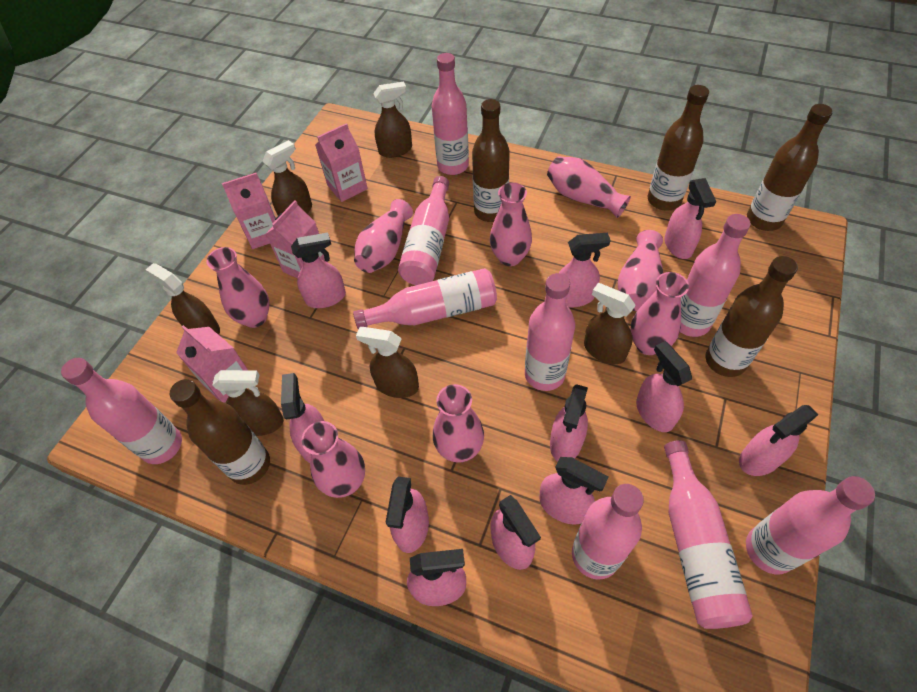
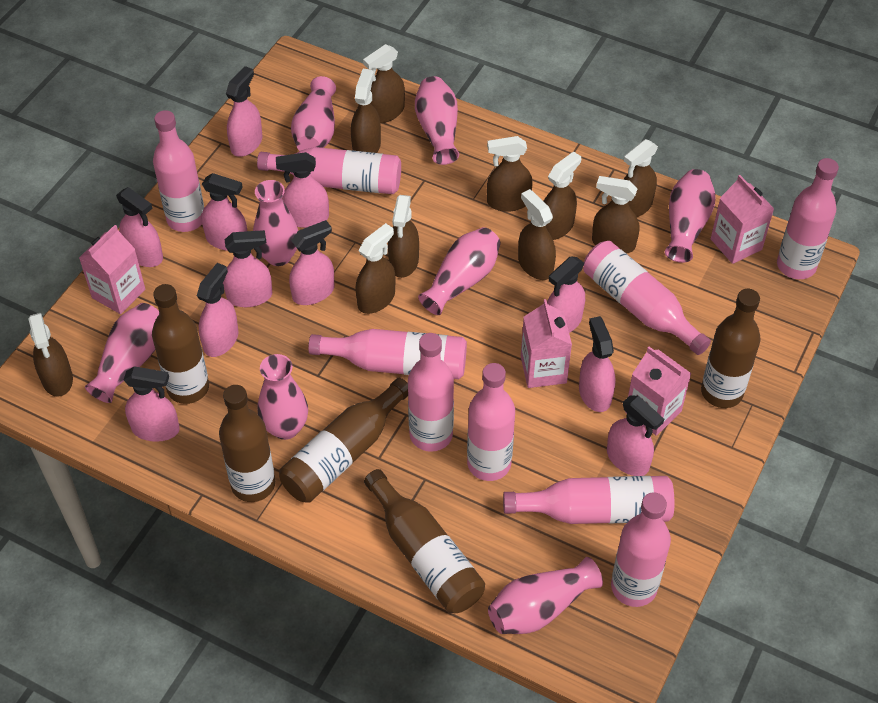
brown spray bottle: [146,263,220,335] [212,370,284,436] [262,140,312,215] [356,327,419,398] [373,82,412,158] [584,283,636,364] = 6 -> [29,313,73,397] [351,69,381,153] [355,223,395,314] [363,44,405,123] [388,195,419,278] [487,136,533,212] [518,189,556,280] [544,151,581,240] [592,176,639,254] [623,139,658,217] = 10

